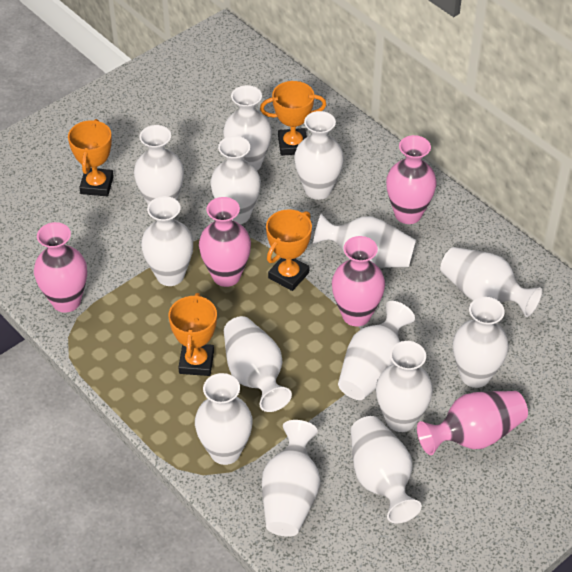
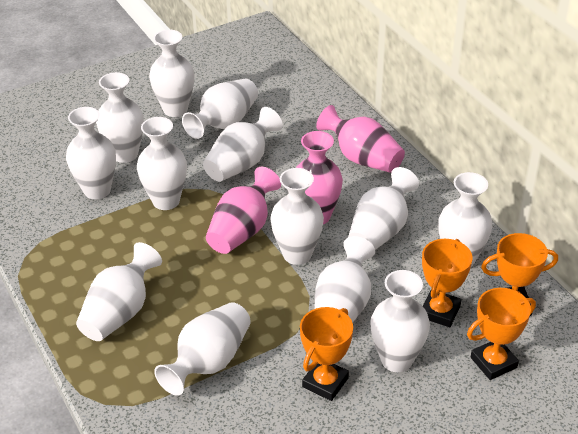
pink vase: [34,222,87,313] [199,197,251,287] [332,236,385,326] [386,135,437,224] [417,391,528,455] = 5 -> [206,167,281,254] [296,131,343,224] [316,105,405,173] = 3
white vase: [134,125,184,204] [141,196,193,286] [195,373,253,465] [210,136,261,224] [223,85,272,171] [224,316,292,412] [262,420,320,537] [294,111,344,200] [313,214,416,268] [338,301,415,400] [351,416,422,523] [376,341,433,432] [440,247,542,317] [453,297,509,388] = 14 -> [66,107,116,199] [76,242,162,341] [96,72,144,163] [137,117,187,210] [149,30,195,117] [154,302,251,396] [182,79,258,139] [203,107,283,182] [270,168,324,265] [315,236,375,323] [348,167,419,250] [370,270,430,372] [438,172,493,267] = 13

